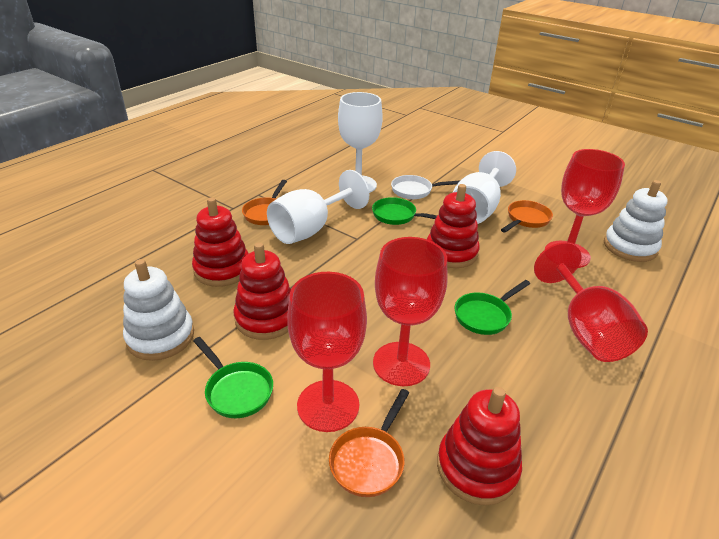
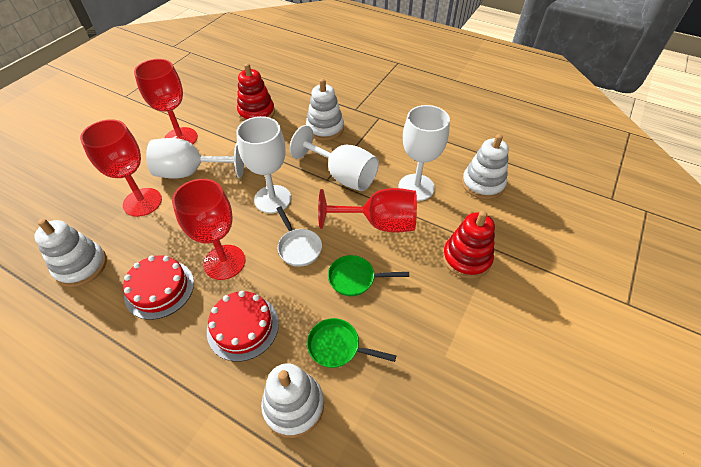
green pan: [193,337,273,418] [372,197,437,225] [455,280,530,335] = 3 -> [307,318,396,368] [328,255,409,296] = 2
orange pan: [242,180,287,225] [329,389,409,497] [501,200,553,233] = 3 -> none = 0
red cake: none = 0 -> [123,255,194,320] [207,291,279,362] = 2
red stacking toy: [192,197,249,287] [233,242,291,340] [427,184,480,268] [437,387,522,506] = 4 -> [237,63,275,121] [443,211,495,279] = 2
white goblet: [267,170,369,244] [338,92,383,193] [453,151,516,224] = 3 -> [146,138,244,179] [236,116,291,213] [290,125,379,191] [399,105,450,201] = 4
white stacking toy: [123,259,194,361] [604,180,667,262] = 2 -> [34,219,107,287] [261,363,324,438] [306,79,344,141] [462,134,509,200] = 4

